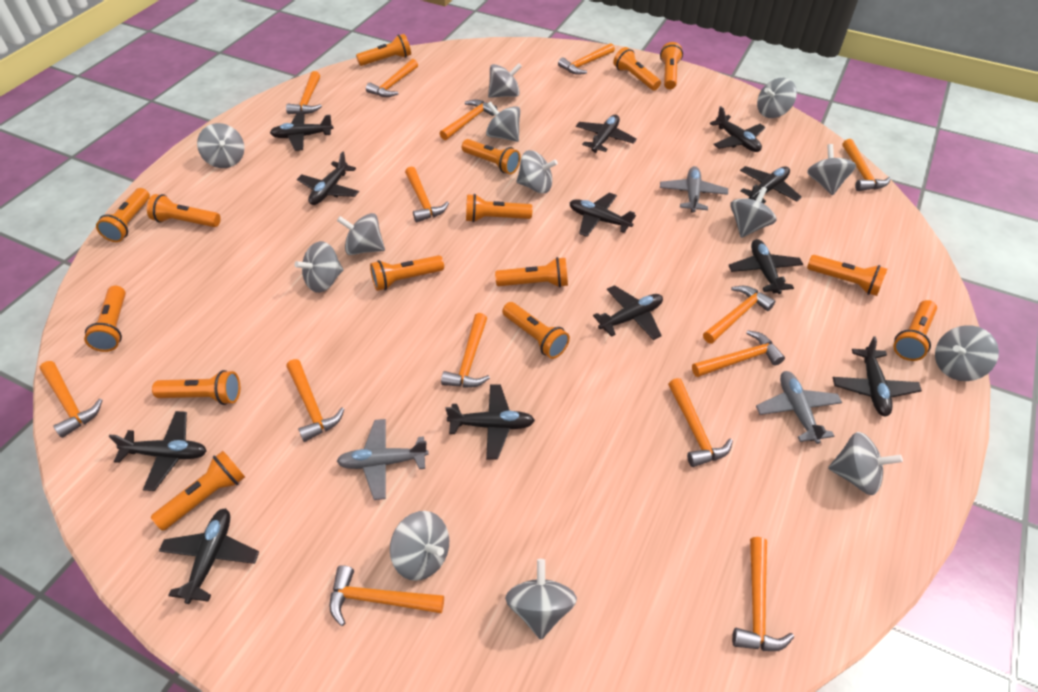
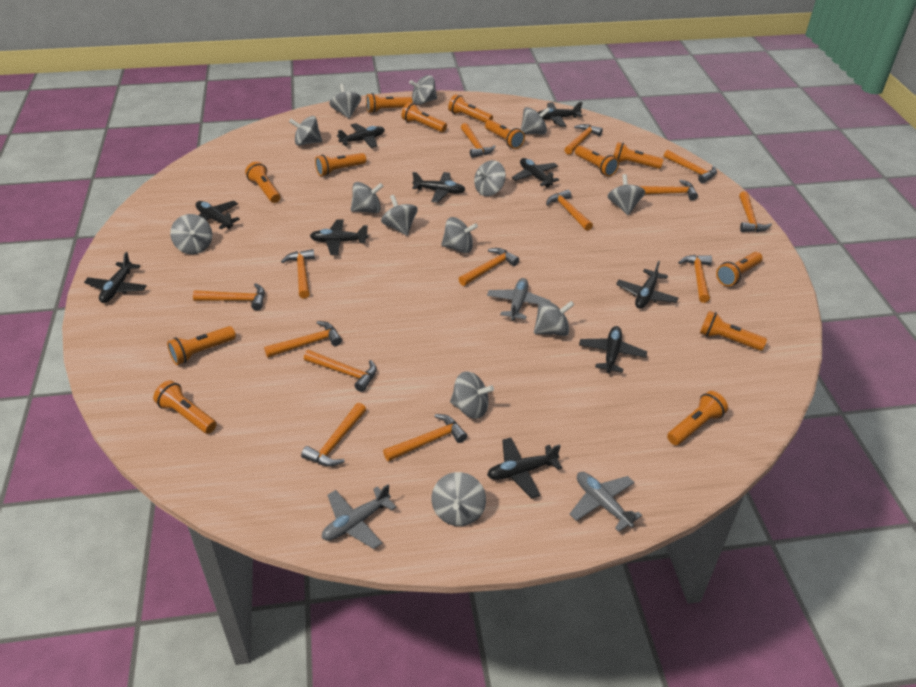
black plane: [109,411,207,491] [159,508,259,604] [270,112,334,151] [297,152,359,205] [445,384,535,460] [570,193,636,237] [576,115,637,153] [593,285,663,340] [710,106,765,152] [728,239,803,294] [740,166,802,204] [833,336,922,417] = 12 -> [84,252,147,303] [196,201,240,229] [310,219,369,255] [337,123,385,148] [412,172,466,203] [487,438,562,499] [512,158,559,187] [538,102,583,127] [579,326,647,373] [616,261,679,309] = 10
orange flashlight: [84,286,126,352] [96,188,150,242] [147,194,221,227] [151,451,245,531] [152,370,240,405] [356,34,411,66] [370,255,444,291] [462,139,520,174] [466,194,533,222] [495,257,568,288] [502,302,570,359] [613,47,661,90] [660,42,683,89] [807,255,887,296] [893,300,937,361] = 15 -> [153,380,217,434] [167,326,236,365] [245,162,281,203] [315,153,366,176] [366,93,413,113] [401,102,447,132] [448,94,493,123] [485,120,525,149] [575,145,619,177] [613,142,664,169] [667,391,728,445] [700,311,767,351] [716,252,763,286] = 13

